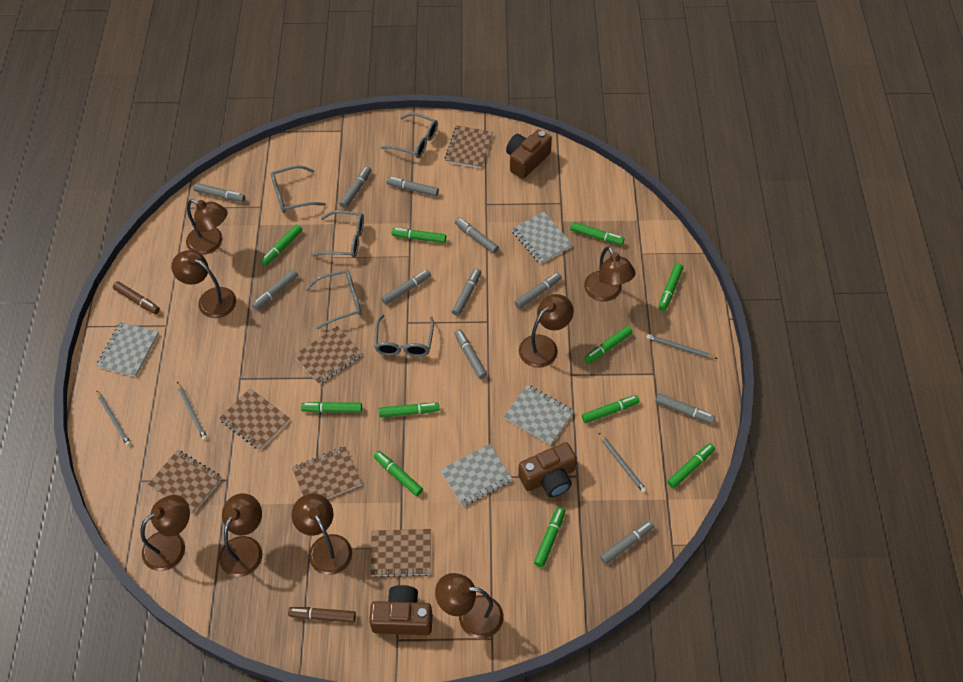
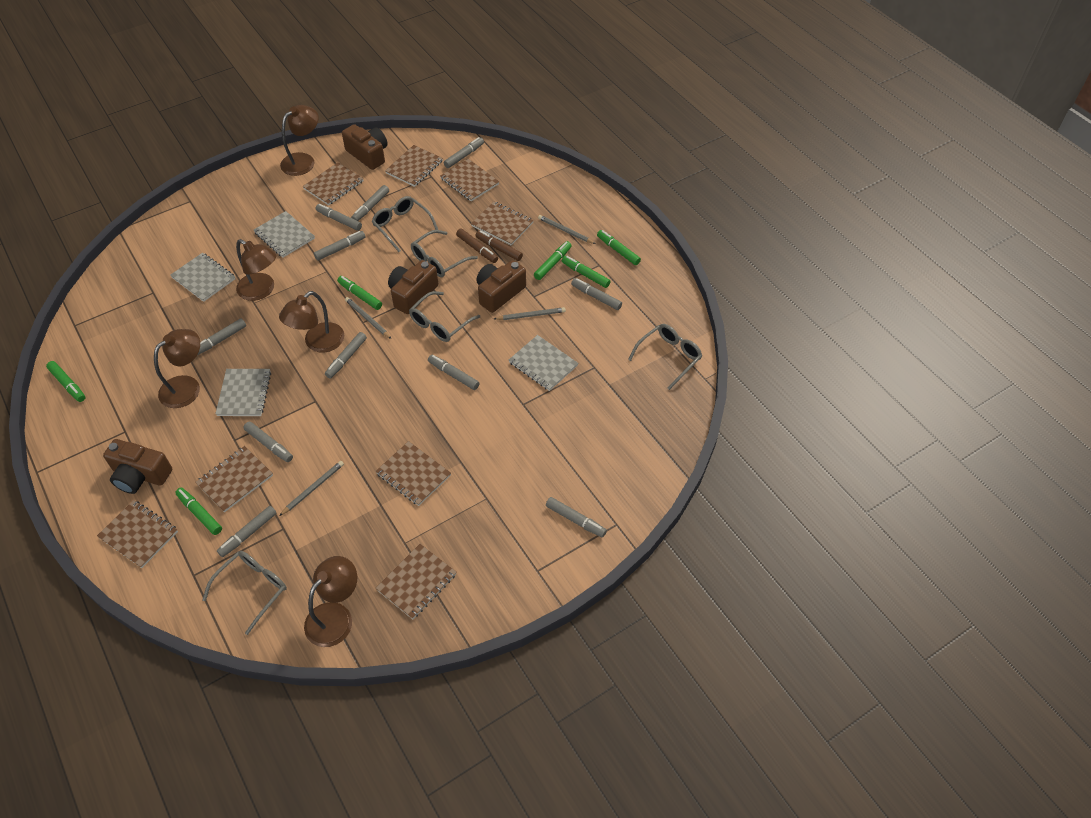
brown camera: [369,585,433,635] [506,129,552,179] [518,442,577,497] = 3 -> [103,439,172,494] [342,124,387,170] [388,260,438,314] [476,260,526,313] = 4
brown lamp: [141,495,190,571] [171,250,236,318] [186,199,228,255] [219,493,262,577] [291,494,352,575] [435,573,503,639] [519,294,574,368] [584,246,636,302] = 8 -> [154,329,200,408] [236,239,276,301] [279,291,344,352] [280,105,318,176] [304,556,357,647] = 5
brown notebook: [148,450,222,514] [219,388,290,450] [292,446,362,499] [294,326,362,384] [370,529,431,577] [445,125,493,169] = 6 -> [97,500,178,568] [195,446,273,512] [303,162,364,205] [376,441,451,506] [376,544,457,619] [385,145,443,187] [440,159,499,201] [471,201,534,245] = 8
green marker: [261,224,303,266] [301,402,362,413] [374,451,423,496] [379,403,440,418] [391,228,446,243] [534,507,565,567] [570,222,624,245] [582,395,640,423] [584,326,633,364] [658,263,683,311] [667,443,715,488] = 11 -> [46,361,86,402] [175,488,222,535] [337,276,382,310] [534,241,572,280] [562,256,611,288] [597,230,641,265] = 6

